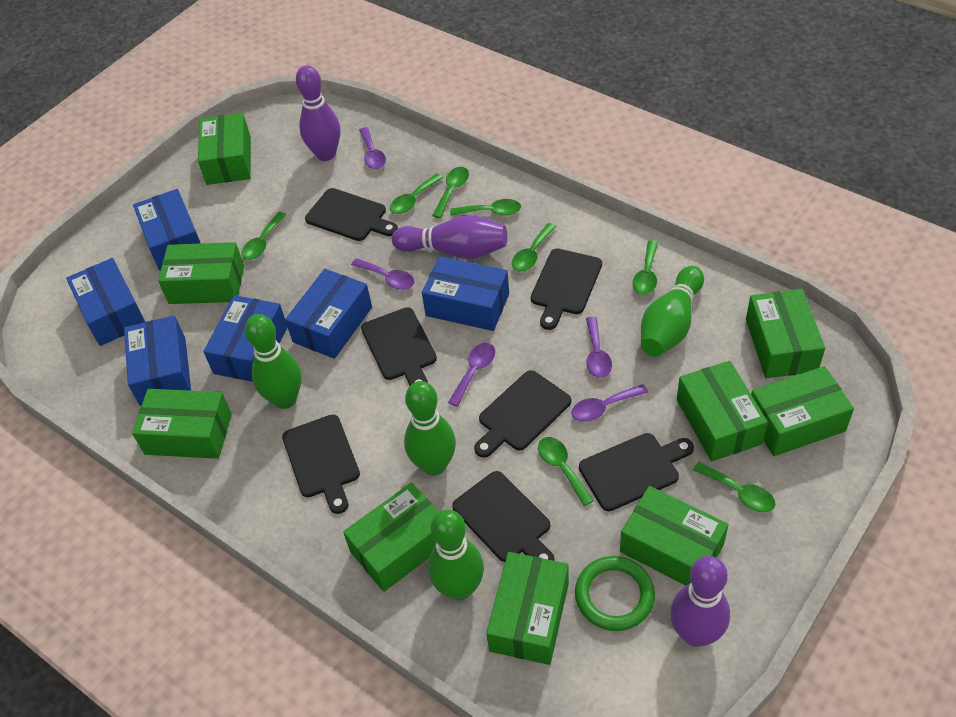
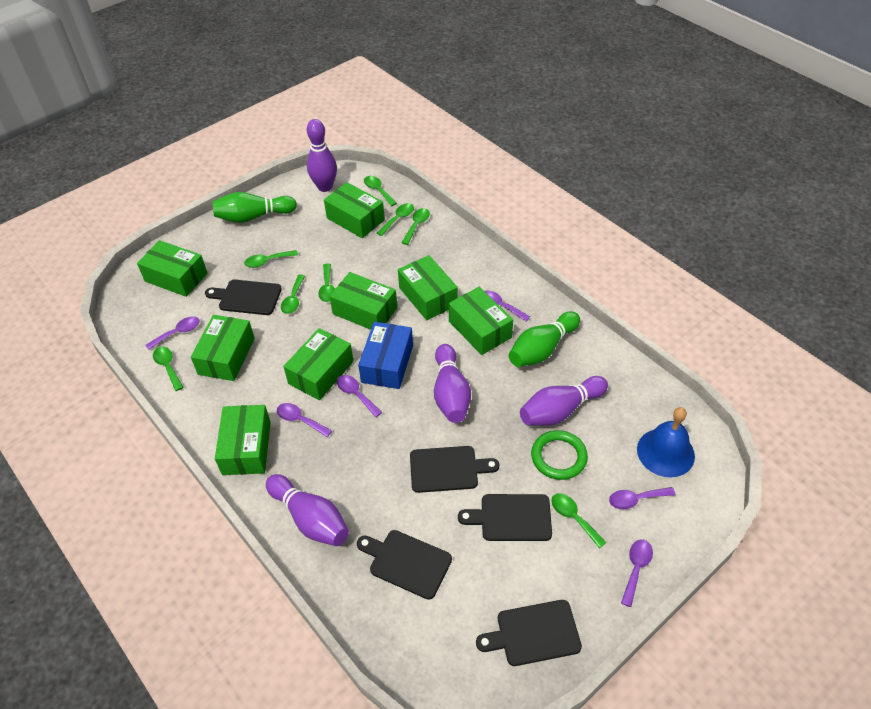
black cutting board: [282,414,360,514] [305,188,398,241] [361,307,437,385] [452,471,554,562] [474,370,571,458] [531,249,602,330] [579,433,694,511] = 7 -> [205,280,282,315] [357,530,452,600] [410,446,499,493] [458,494,552,541] [476,600,582,666] = 5
blue bell: none = 0 -> [637,407,695,477] = 1
blue box: [66,258,145,346] [124,316,191,406] [133,189,200,271] [203,295,287,382] [285,269,372,359] [422,256,509,331] = 6 -> [358,322,413,389] = 1
green bowling pin: [245,314,302,409] [404,381,456,476] [428,509,484,600] [641,266,704,357] = 4 -> [212,192,297,223] [509,311,580,367] = 2
green box: [132,389,232,459] [158,242,244,304] [198,113,251,185] [343,482,439,592] [486,552,569,665] [620,486,729,586] [677,361,768,461] [746,289,825,378] [751,366,854,456] = 9 -> [137,240,207,297] [191,315,255,381] [215,405,271,475] [283,328,354,400] [324,182,385,238] [329,272,397,330] [398,255,458,320] [449,287,513,355] = 8
purple bowling pin: [296,65,340,161] [392,215,507,259] [670,556,730,647] = 3 -> [266,474,349,546] [307,119,337,192] [434,344,471,423] [520,376,608,426] = 4
purple spoon: [351,258,414,290] [359,127,386,169] [448,343,495,407] [571,384,648,422] [586,317,612,378] = 5 -> [145,316,200,350] [277,403,332,437] [337,375,382,417] [484,291,530,321] [609,487,676,509] [621,539,653,607] = 6

